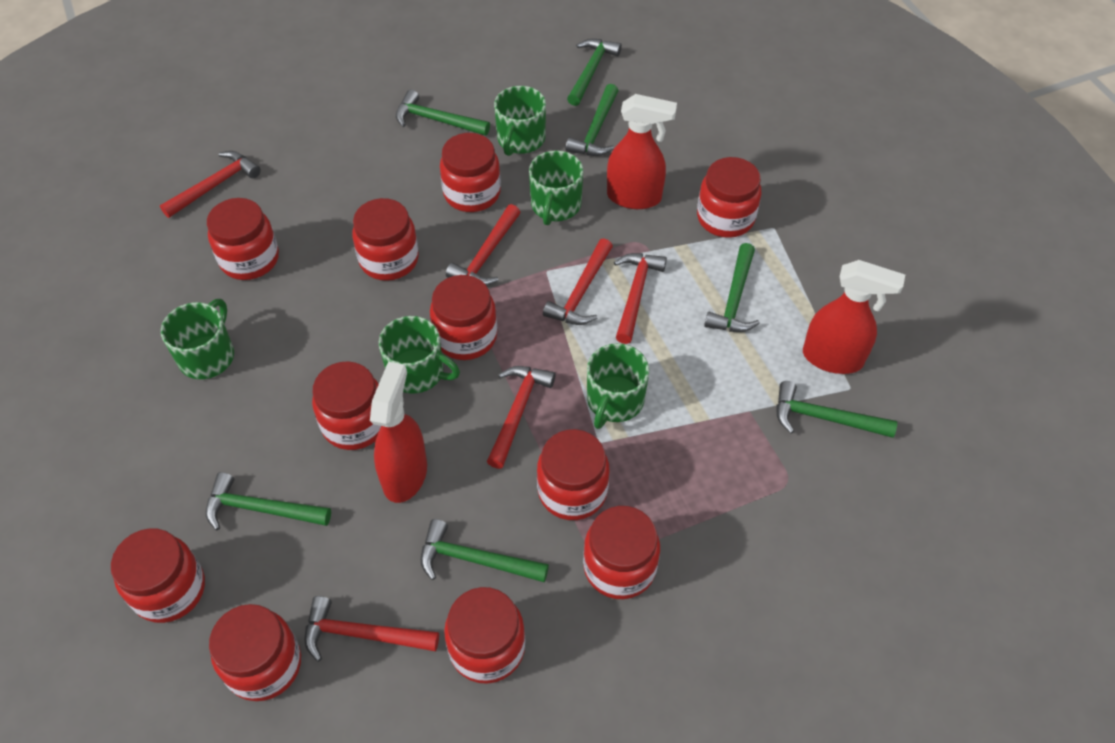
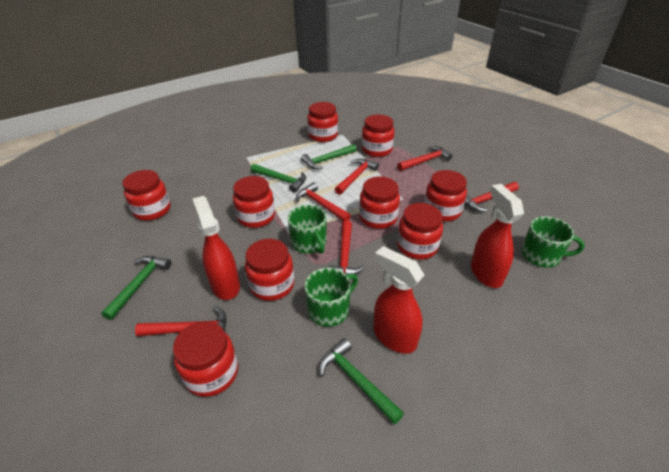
green hammer: [206,472,331,530] [396,90,490,136] [421,519,549,582] [565,84,619,156] [567,39,622,106] [704,243,760,332] [776,381,897,438] = 7 -> [101,256,171,320] [251,164,306,193] [301,144,357,169] [319,338,404,425] = 4
green mug: [161,299,234,379] [379,316,460,394] [494,86,546,156] [529,150,583,225] [587,343,649,429] = 5 -> [288,205,327,254] [305,268,358,327] [521,216,585,268] = 3
red jar: [111,528,205,623] [207,198,279,280] [209,604,301,701] [312,361,381,450] [352,198,419,281] [430,275,497,360] [440,133,501,212] [444,587,525,684] [537,429,609,520] [583,506,660,599] [697,157,761,238] = 11 -> [122,170,171,221] [173,321,238,397] [233,176,275,228] [245,239,294,301] [307,102,338,142] [359,176,400,229] [362,115,394,157] [397,203,443,259] [424,170,467,222] = 9

